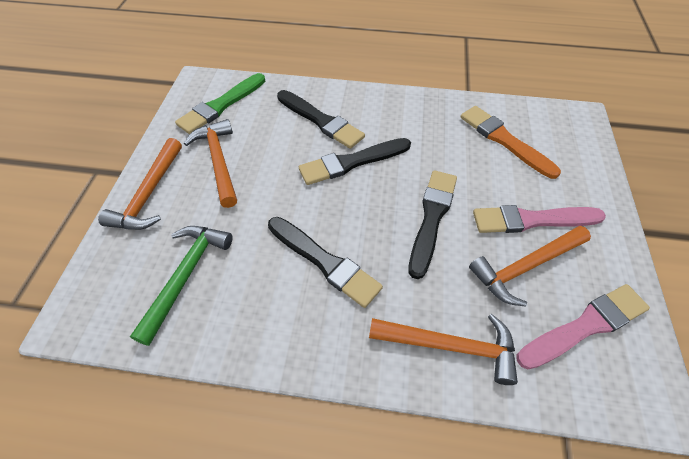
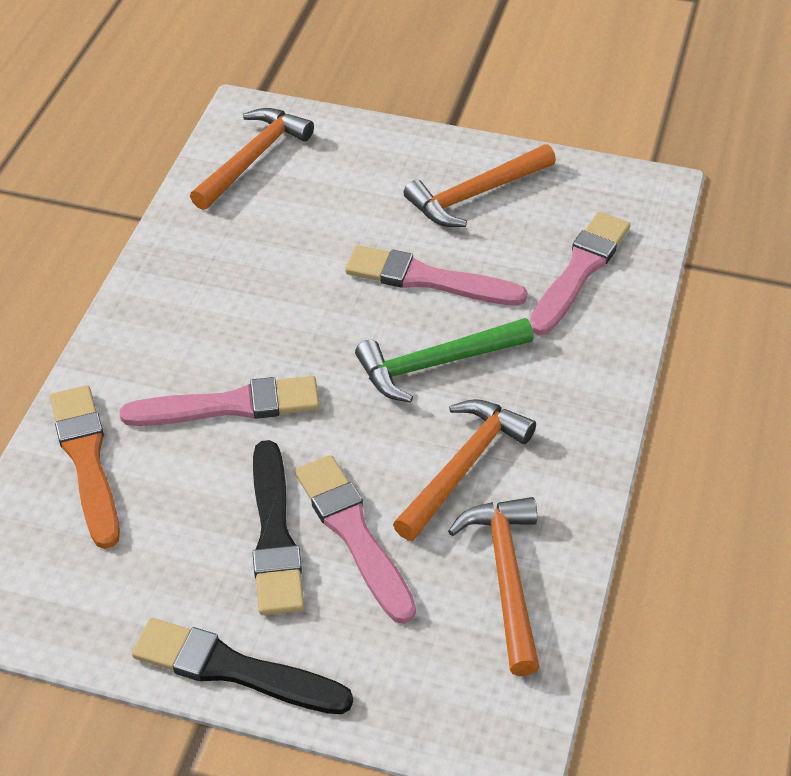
black brush: [268,217,383,308] [277,90,365,149] [299,138,411,185] [408,170,457,279] = 4 -> [132,618,353,714] [253,440,304,615] = 2
green brush: [175,73,265,134] = 1 -> none = 0
pink brush: [473,205,606,233] [517,284,650,369] = 2 -> [120,376,320,426] [295,455,416,624] [345,245,528,306] [529,212,630,335] = 4

